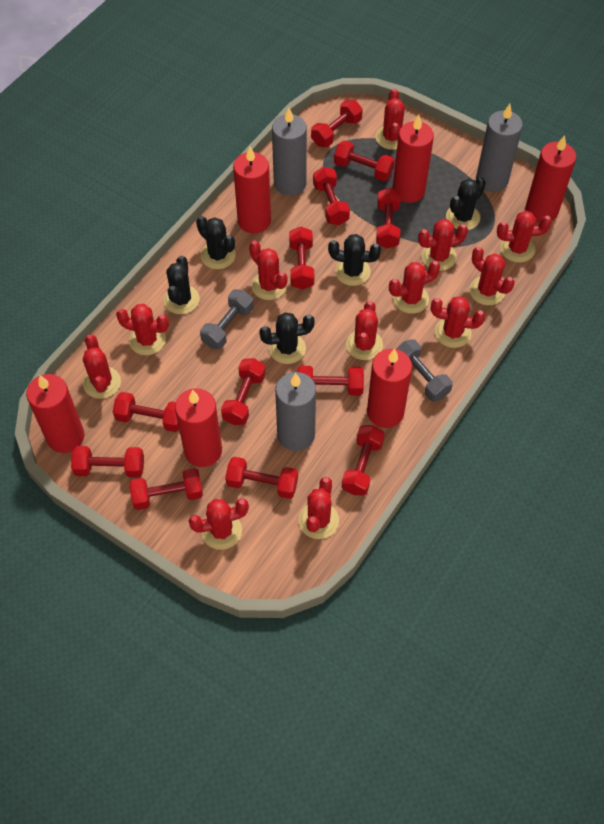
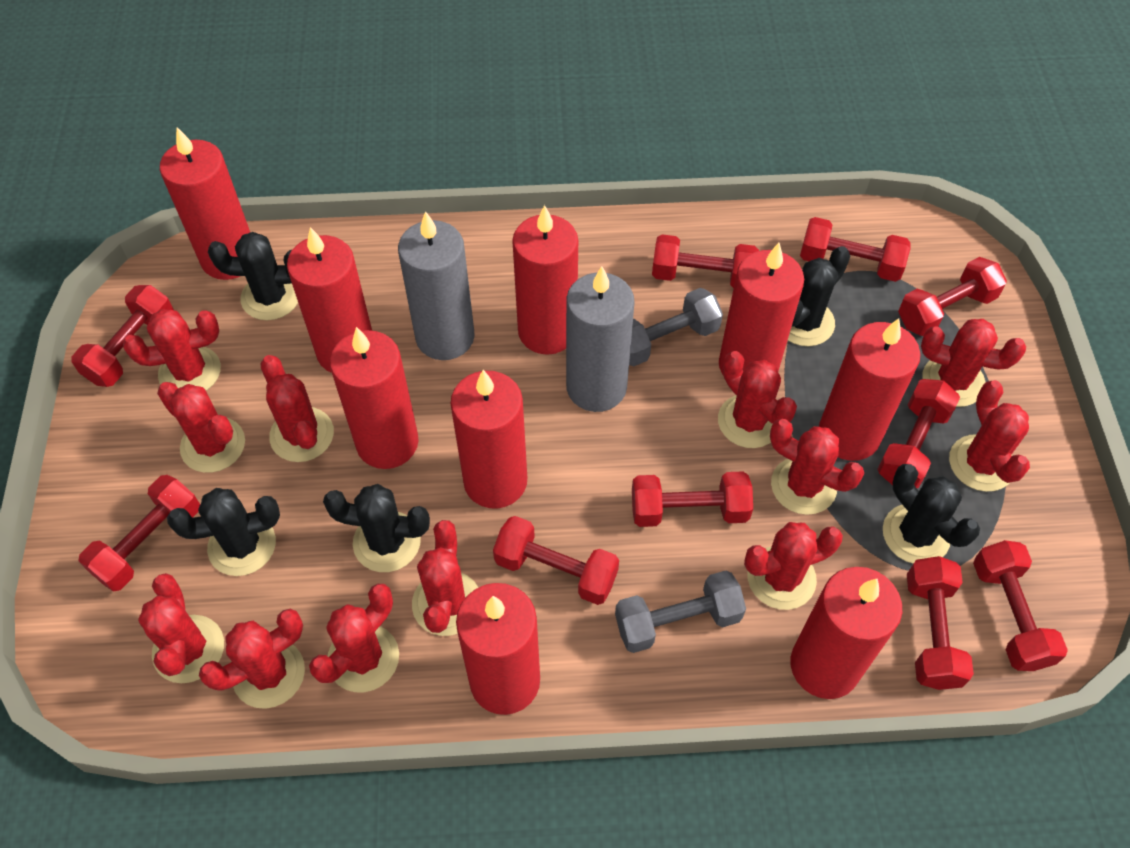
grey candle: [272,108,307,196] [275,372,316,451] [476,104,523,192] = 3 -> [398,211,475,360] [566,266,635,412] = 2
red candle: [26,374,84,453] [175,388,222,467] [233,147,271,233] [367,349,412,428] [393,115,434,203] [525,135,576,223] = 6 -> [160,127,250,280] [287,227,372,373] [330,327,419,469] [451,370,527,509] [456,583,540,715] [512,205,578,355] [719,243,804,376] [790,567,902,699] [819,318,921,461] = 9
red dumbbell: [71,446,144,478] [113,392,179,432] [130,468,203,510] [221,358,266,425] [225,457,298,499] [289,227,314,290] [298,366,364,396] [311,100,363,147] [313,167,350,225] [334,141,395,181] [342,425,385,495] [376,188,401,249] = 12 -> [72,285,174,387] [78,475,200,591] [493,516,619,605] [632,471,753,527] [652,234,759,288] [800,217,911,282] [877,379,960,488] [898,257,1007,336] [907,556,974,690] [973,540,1068,671] = 10

